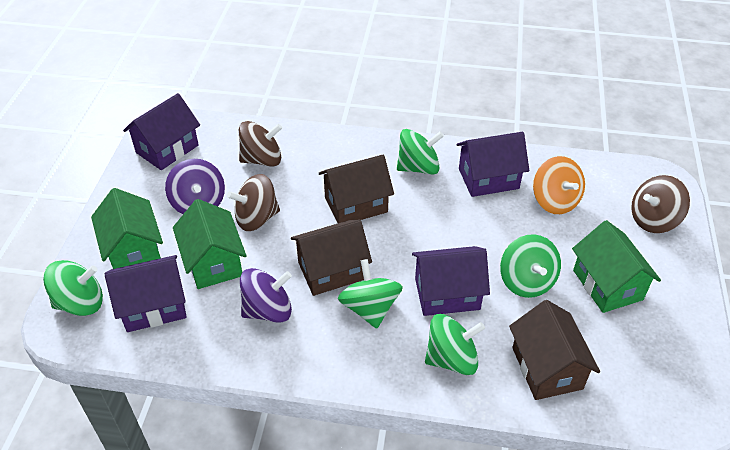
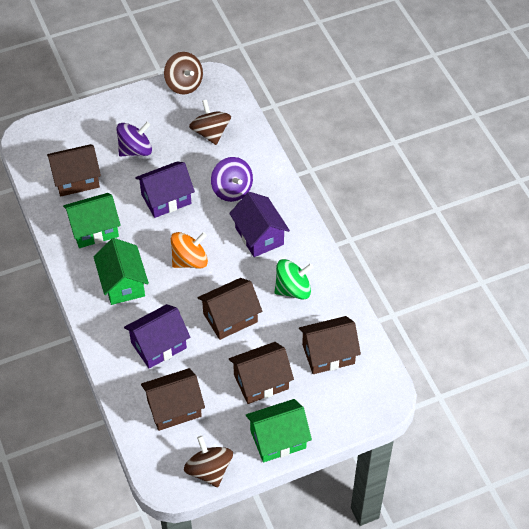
brown house: [291,220,372,296] [319,155,394,223] [509,300,600,400] = 3 -> [47,144,101,196] [141,368,205,431] [197,278,262,340] [229,342,294,404] [299,316,361,374] = 5
green spinning top: [43,260,103,316] [338,259,403,329] [397,129,444,175] [425,314,485,375] [500,234,561,298] = 5 -> [274,259,314,300] = 1
purple house: [104,255,187,332] [123,93,200,170] [412,246,490,316] [456,132,529,197] = 4 -> [124,304,190,369] [135,162,195,218] [229,192,290,257] = 3

